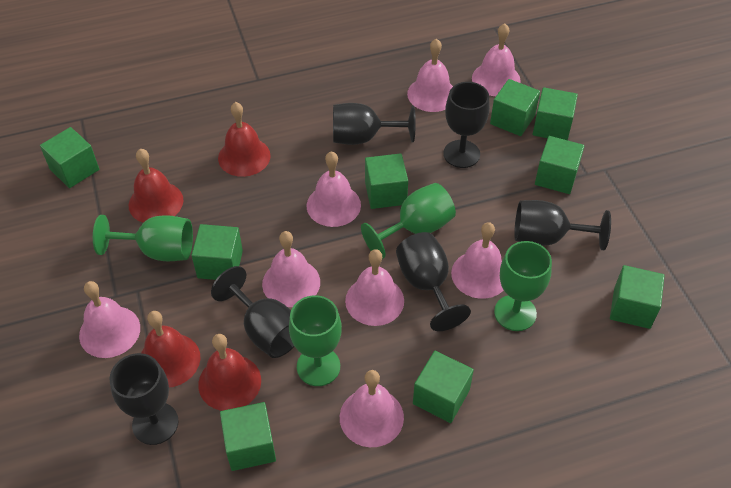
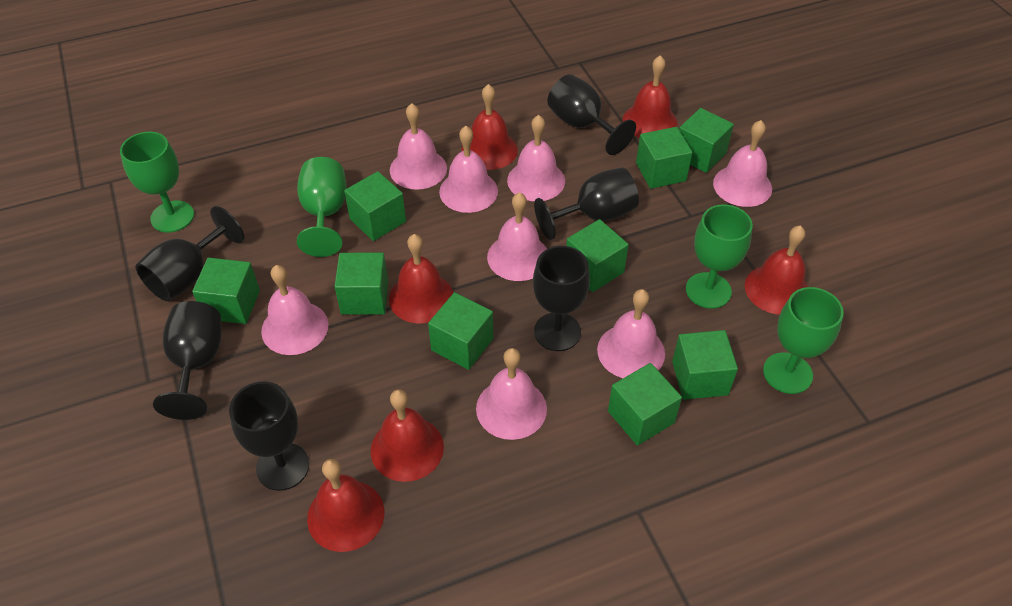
red bell: [129,149,183,223] [141,311,200,388] [198,334,261,411] [218,102,271,177] = 4 -> [307,459,384,552] [371,389,444,482] [389,234,453,324] [461,84,518,170] [622,55,678,138] [745,225,808,315] = 6

